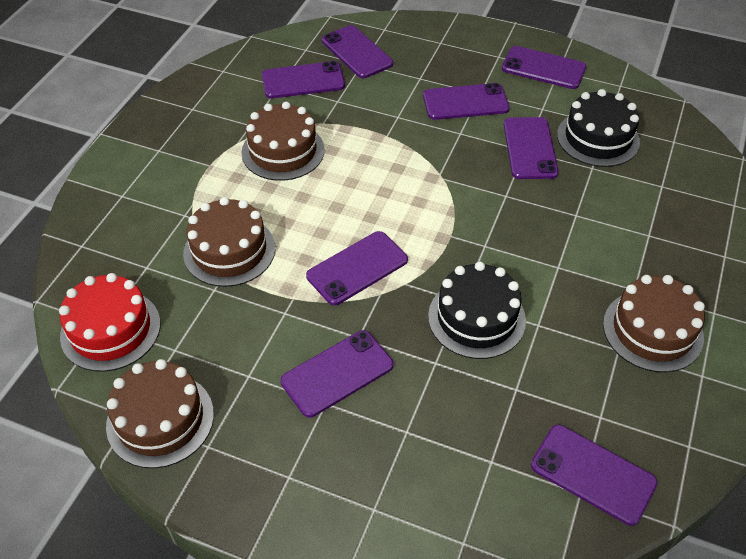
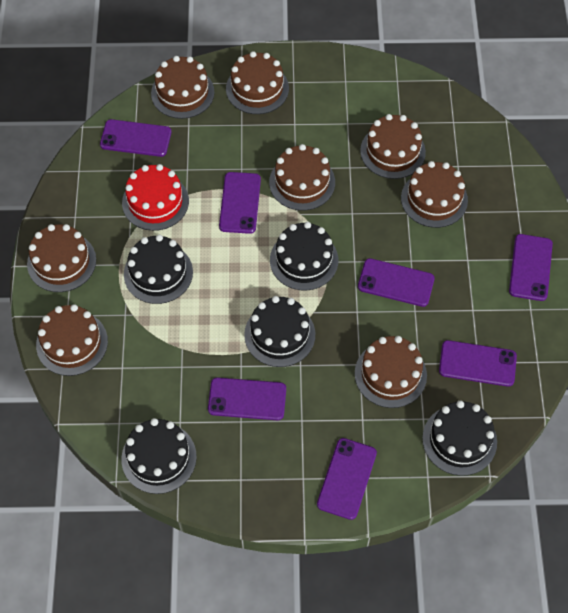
black cake: [428,262,526,359] [557,89,640,167] = 2 -> [121,418,197,494] [124,235,193,304] [244,296,315,367] [270,222,338,291] [422,401,497,476] = 5
brown cake: [106,359,214,468] [183,197,275,287] [241,102,324,181] [603,275,705,372] = 4 -> [27,224,96,292] [36,304,108,376] [151,56,214,119] [226,51,289,114] [269,144,335,211] [355,336,427,408] [360,114,426,179] [401,161,468,228] = 8
purple phone: [262,61,345,98] [280,330,393,418] [306,231,408,305] [322,25,393,78] [423,83,510,120] [502,46,587,89] [504,117,559,179] [531,425,658,526] = 8 -> [100,119,172,157] [208,377,286,420] [219,172,261,234] [317,438,377,520] [358,258,435,307] [439,340,517,387] [509,234,553,301] = 7

